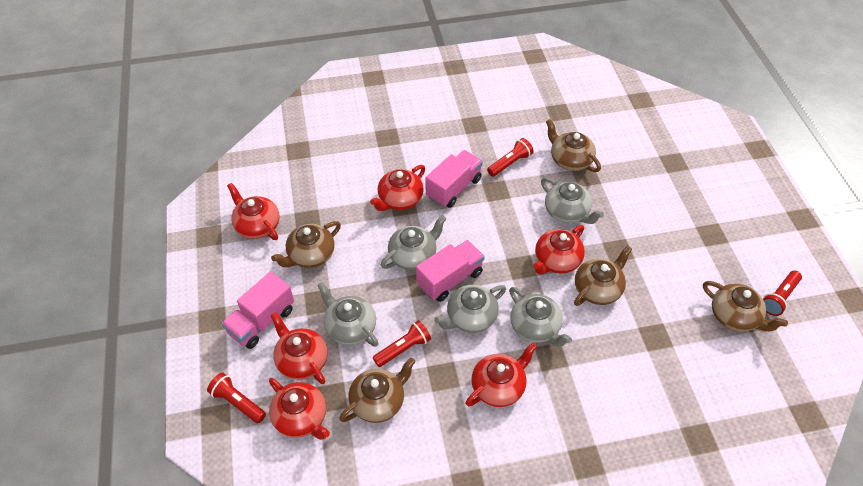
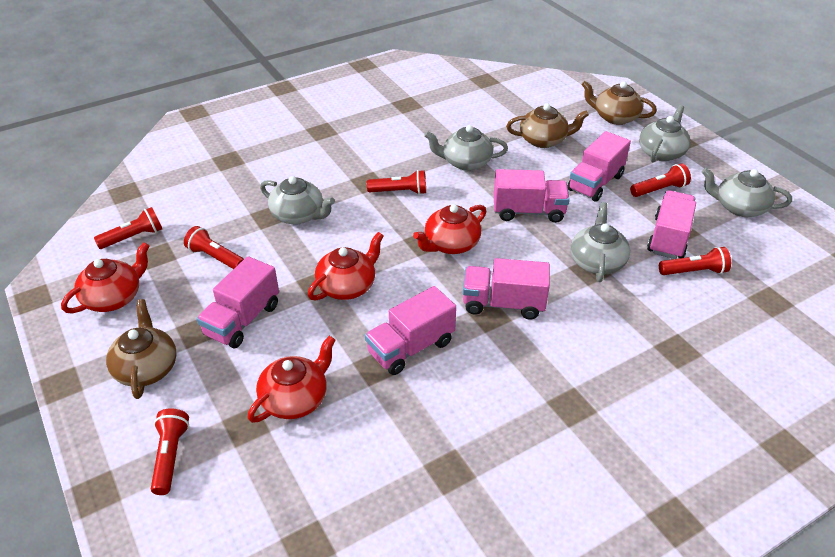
brown teapot: [271,221,341,268] [339,357,416,423] [546,119,601,172] [574,246,632,306] [703,281,788,332] = 5 -> [106,299,176,399] [506,103,589,148] [581,81,657,125] = 3
pink truck: [222,271,294,349] [416,240,485,302] [426,150,483,208] = 3 -> [197,256,279,348] [365,286,456,375] [463,258,550,320] [494,169,570,223] [568,131,631,201] [647,190,696,259] = 6
red flashlight: [207,373,266,423] [373,320,431,367] [487,138,533,177] [763,271,802,316] = 4 -> [94,207,162,249] [151,408,189,495] [184,226,244,269] [367,170,426,195] [630,163,691,197] [659,247,731,275] = 6
red teapot: [227,183,280,240] [269,378,330,440] [271,312,328,384] [370,165,425,211] [465,343,537,407] [533,225,585,275] = 6 -> [61,242,149,313] [248,336,335,423] [308,232,384,301] [413,204,487,254] = 4

